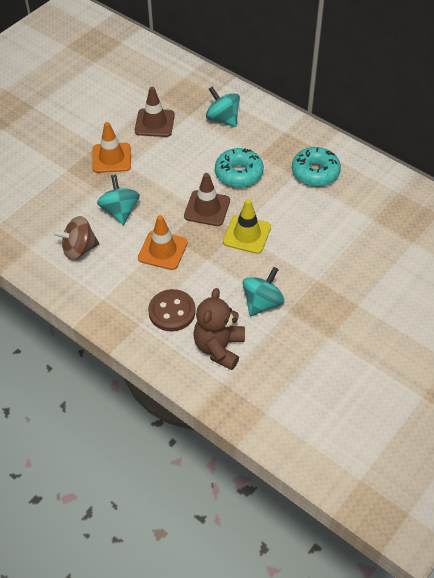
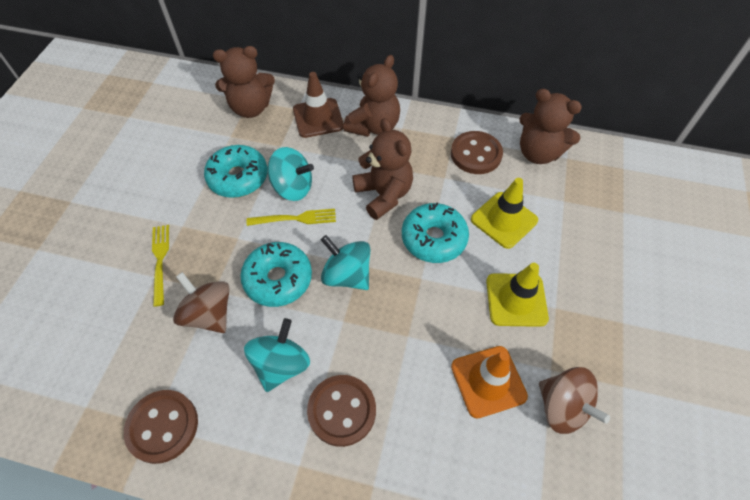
brown button: [148,289,196,331] = 1 -> [124,390,198,464] [307,375,376,447] [451,131,503,174] = 3
brown spinning top: [53,216,99,260] = 1 -> [173,272,230,333] [539,367,610,434] = 2
brown teddy bear: [193,288,245,370] = 1 -> [213,46,275,118] [343,55,400,137] [352,118,413,220] [520,89,582,164] = 4
brown traffic cone: [135,87,175,137] [184,173,230,226] = 2 -> [293,72,344,138] = 1
orange traffic cone: [92,122,131,173] [138,215,188,270] = 2 -> [451,346,528,418] = 1
turquoise donut: [215,148,264,188] [292,147,341,187] = 2 -> [204,145,268,198] [240,242,312,307] [402,202,469,263] = 3
yellow fork: none = 0 -> [152,225,169,307] [246,209,336,226] = 2
yellow traffic cone: [223,199,271,254] = 1 -> [471,178,538,249] [486,263,549,327] = 2

